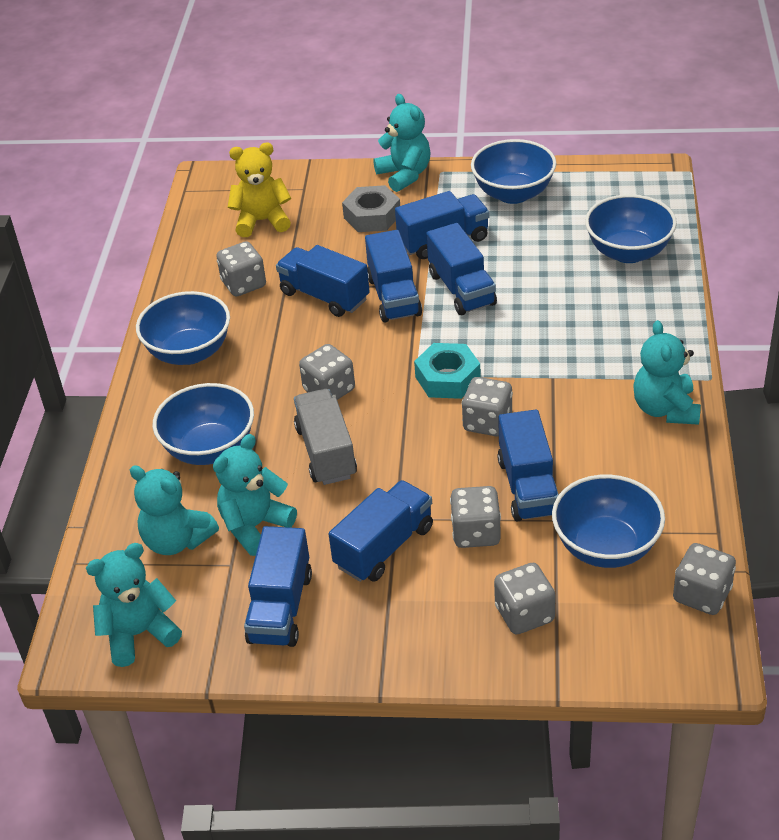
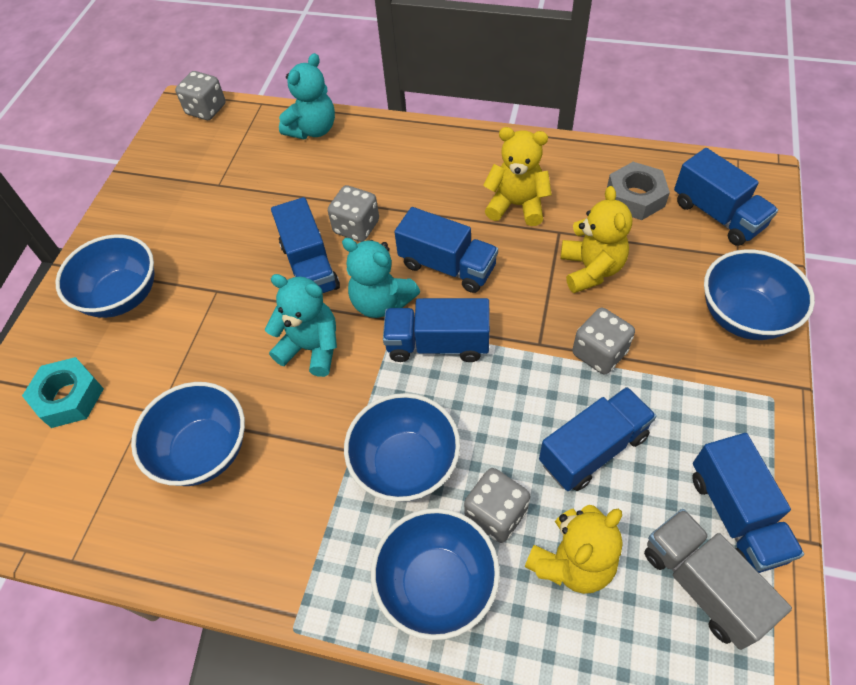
blue truck: [244,526,312,647] [276,245,370,317] [329,480,433,582] [365,230,422,322] [395,191,489,259] [426,223,497,315] [497,409,559,521] = 7 -> [271,197,340,293] [383,298,490,362] [394,207,498,293] [539,387,657,491] [674,148,778,246] [692,433,804,573] = 6
grey dice: [216,241,266,296] [299,344,355,400] [450,486,501,548] [462,377,513,437] [494,563,556,634] [673,543,736,615] = 6 -> [175,71,226,120] [328,185,379,242] [464,468,530,543] [572,308,635,374] = 4
turquoise teddy bear: [86,543,182,667] [130,465,219,555] [213,434,297,556] [373,94,431,192] [633,320,701,425] = 5 -> [265,274,337,377] [279,53,335,139] [342,238,420,318] = 3
yellow teddy bear: [228,143,291,237] = 1 -> [483,127,552,226] [525,505,623,594] [560,186,632,293] = 3

